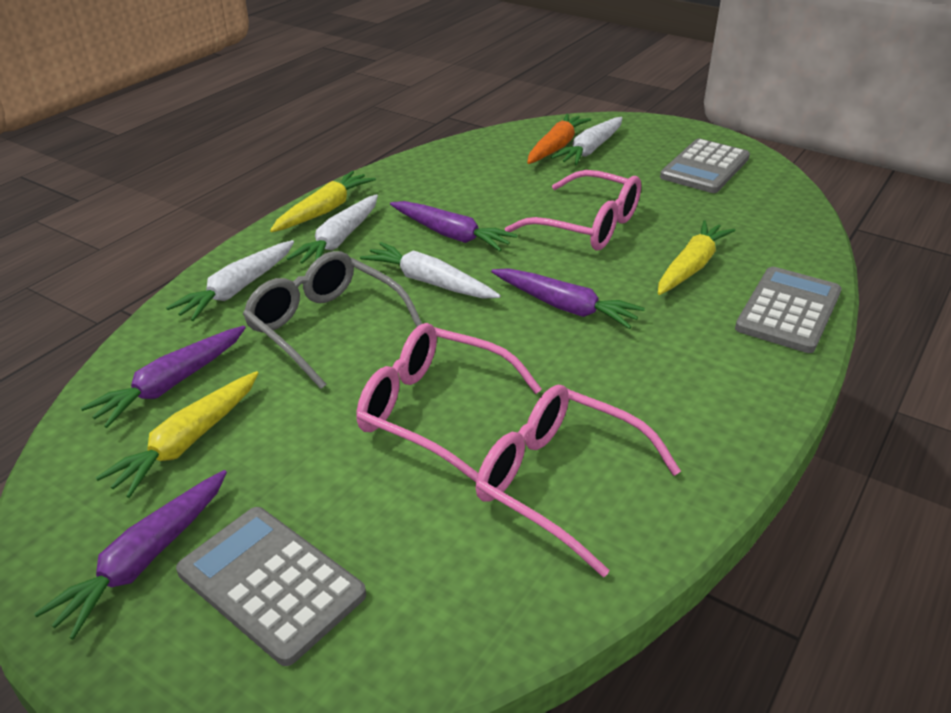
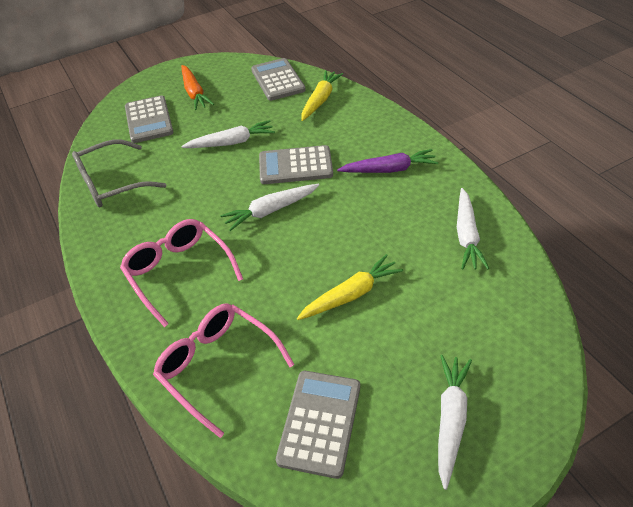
grey calculator: [176,507,366,666] [660,139,750,193] [735,267,841,353] = 3 -> [125,95,173,143] [251,58,306,101] [259,145,333,184] [276,371,360,479] = 4
pink glasses: [356,323,542,482] [476,385,681,577] [505,170,641,251] = 3 -> [120,219,243,327] [153,303,294,438] = 2
purple carrot: [34,470,227,640] [81,326,246,428] [390,201,518,251] [491,268,645,329] = 4 -> [337,149,438,173] = 1
yellow carrot: [96,371,259,498] [270,171,376,232] [658,220,736,295] = 3 -> [297,254,403,320] [301,70,343,121] = 2

